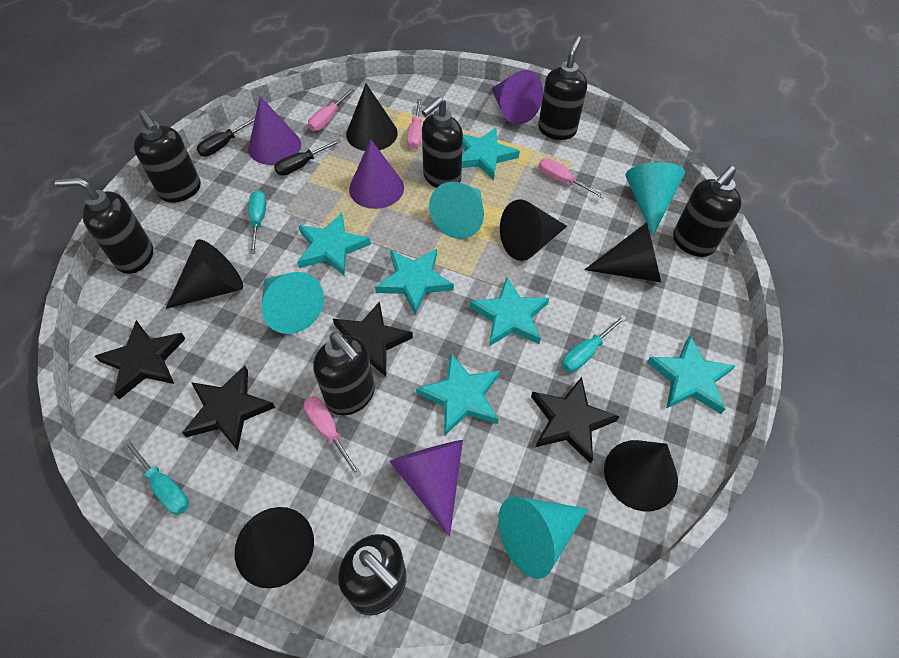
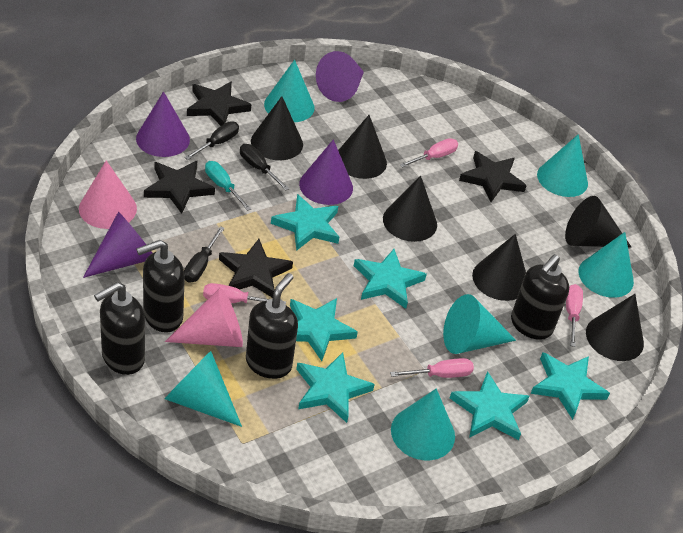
black screwdriver: [197,117,255,156] [274,139,341,176] = 2 -> [184,121,239,160] [184,226,225,283] [240,144,289,191] = 3
black soap dispenser: [55,177,153,274] [134,110,201,203] [313,332,375,415] [338,534,407,615] [421,97,463,188] [538,36,587,140] [673,166,742,257] = 7 -> [94,282,145,375] [136,240,185,332] [246,273,298,379] [511,254,569,340] = 4
pink cone: none = 0 -> [79,161,137,229] [165,288,243,347] = 2
turquoise cone: [262,272,324,334] [429,182,484,239] [498,497,588,579] [626,162,685,236] = 4 -> [165,351,242,427] [264,60,314,122] [391,388,455,460] [443,294,516,354] [537,134,588,197] [579,232,634,298] = 6
turquoise screwdriver: [123,439,189,515] [249,190,266,254] [562,315,627,372] = 3 -> [205,161,251,211] = 1

